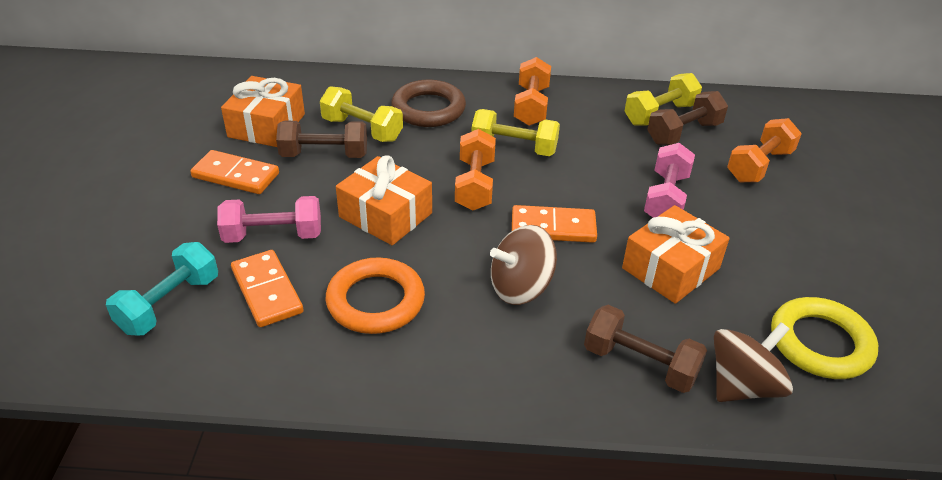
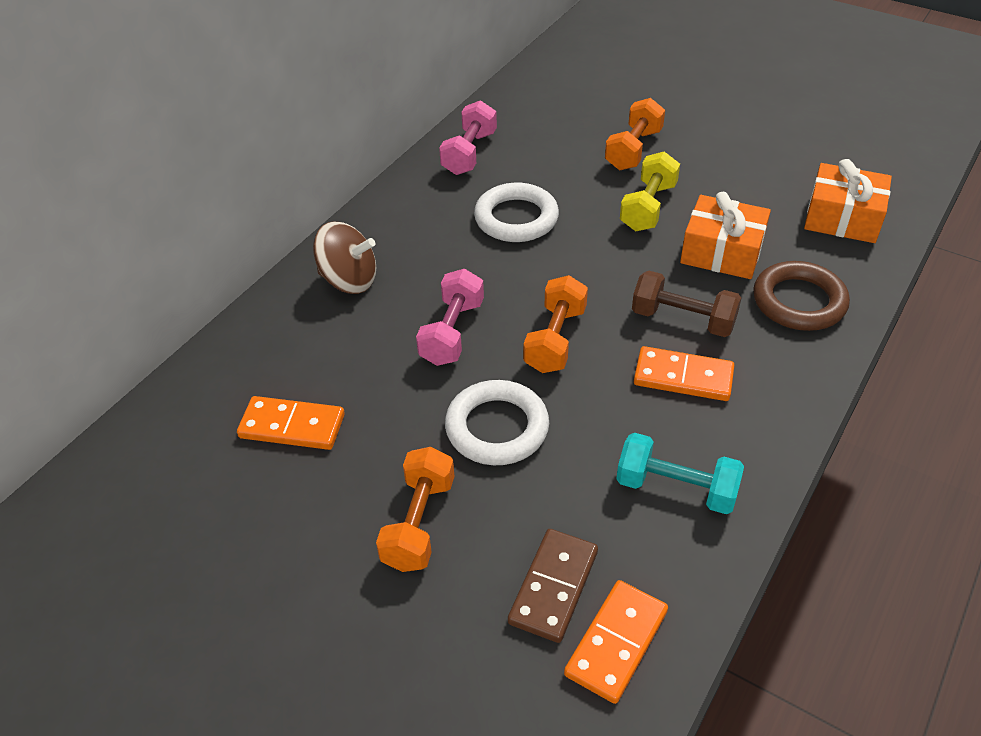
brown domino: none = 0 -> [508,529,598,643] = 1
brown dumbbell: [276,121,367,158] [584,305,707,393] [647,91,728,145] = 3 -> [632,271,741,337] = 1
brown spinning top: [490,225,557,305] [714,322,793,402] = 2 -> [313,221,376,294] = 1
orange gift: [221,76,305,147] [336,155,432,245] [622,205,730,304] = 3 -> [680,192,771,279] [804,159,892,243] = 2
orange ring: [326,257,425,334] = 1 -> none = 0
white ring: none = 0 -> [445,380,549,465] [474,183,559,242] = 2
yellow dumbbell: [320,86,403,142] [471,109,560,156] [624,73,702,126] = 3 -> [620,152,680,231] = 1
yellow ring: [771,297,878,379] = 1 -> none = 0

